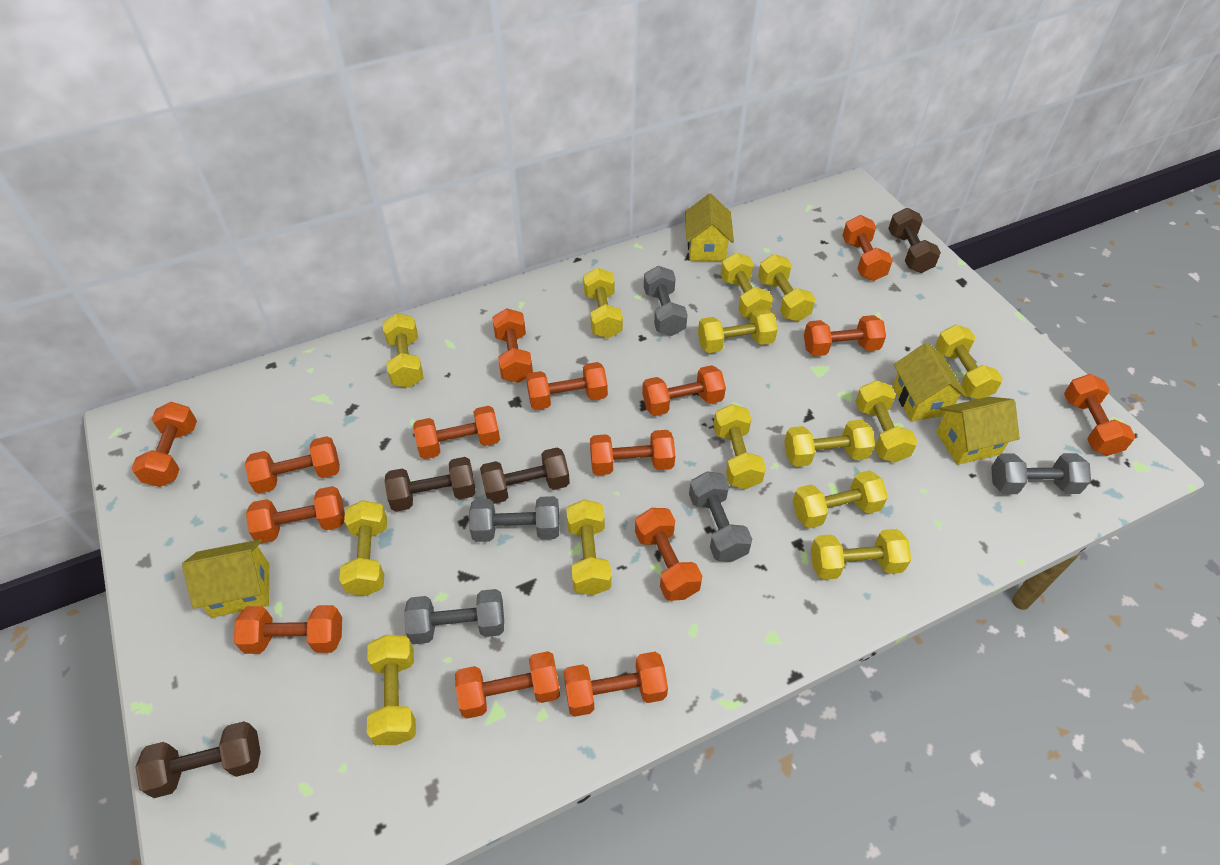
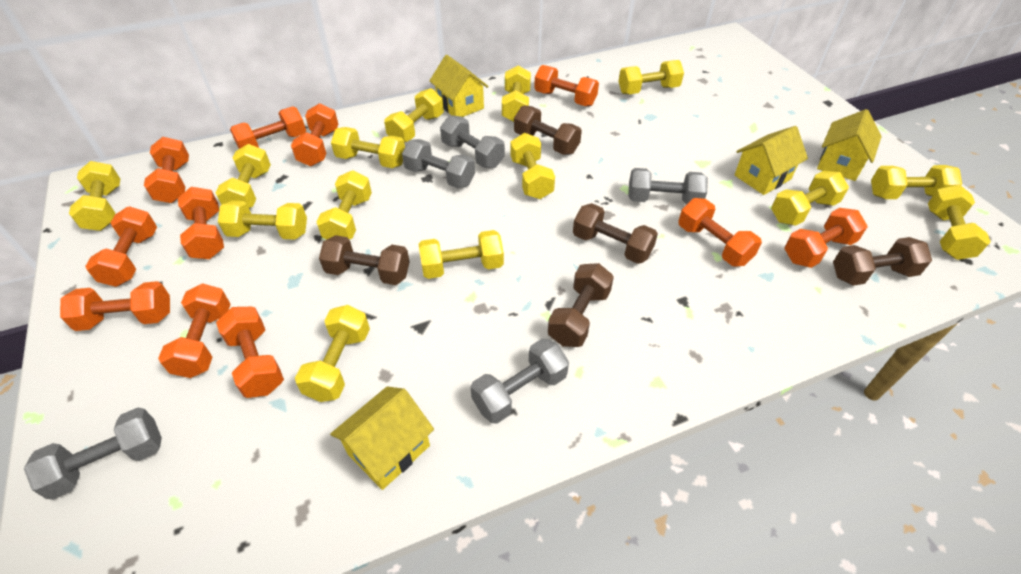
brown dumbbell: [136,721,261,798] [385,457,476,512] [480,448,570,504] [888,208,941,273] = 4 -> [319,235,410,285] [514,106,582,155] [548,263,614,347] [573,203,658,264] [833,237,932,286] = 5
orange dumbbell: [132,402,197,487] [234,605,342,654] [245,436,340,493] [246,486,345,544] [413,406,500,459] [455,651,560,719] [492,308,533,383] [526,362,608,410] [563,652,668,717] [590,430,675,475] [635,508,702,601] [642,365,726,416] [804,315,886,356] [842,215,893,281] [1064,374,1135,456] = 15 -> [60,281,170,331] [85,207,157,287] [144,137,189,203] [158,283,231,378] [178,187,224,259] [216,307,284,398] [230,107,306,149] [291,103,338,166] [534,65,599,106] [678,198,762,266] [785,208,867,268] = 11

